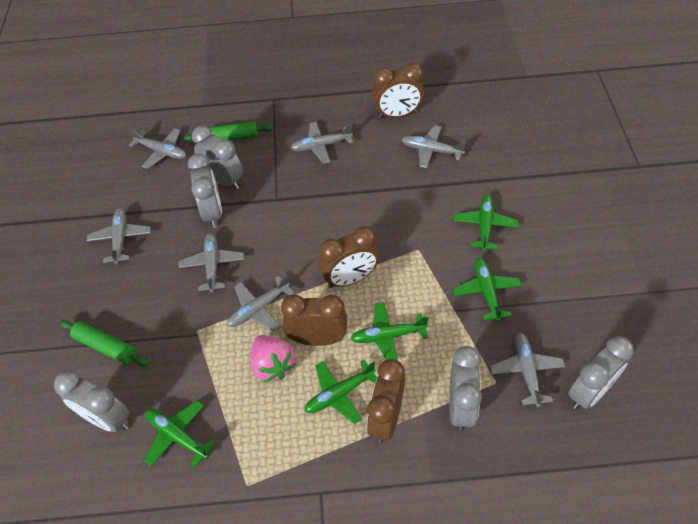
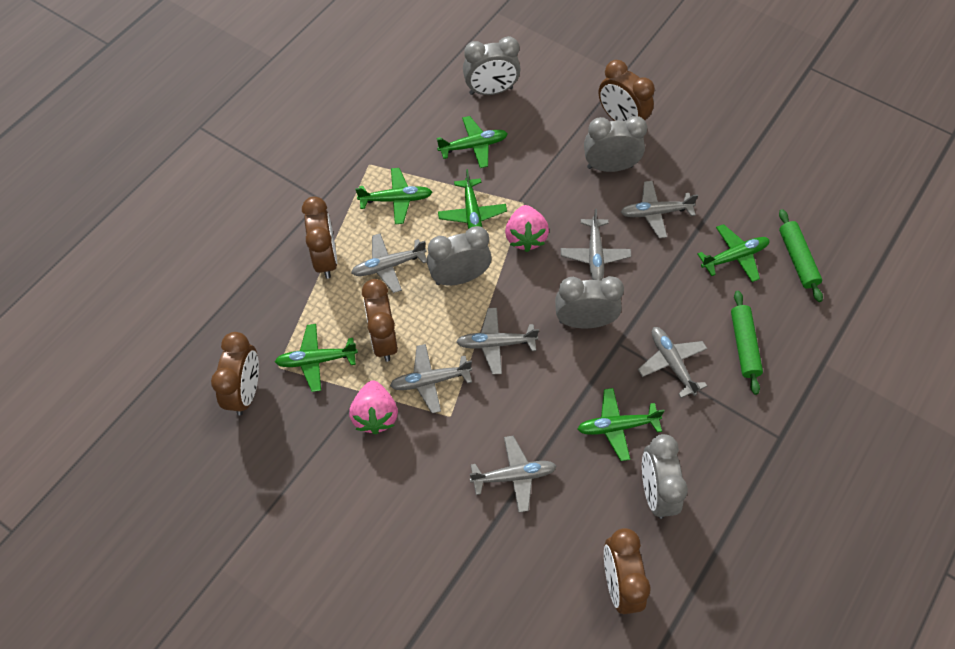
brown clock: [281,294,347,346] [319,226,379,288] [367,359,405,443] [372,63,424,118] = 4 -> [211,332,259,416] [302,196,337,279] [362,279,398,362] [598,60,655,121] [604,528,651,614] = 5
green plane: [144,400,215,468] [304,360,377,424] [350,302,429,361] [453,195,518,251] [453,258,522,322] = 5 -> [275,324,358,392] [355,168,432,224] [437,116,508,168] [438,169,507,229] [578,388,665,461] [698,224,770,282] = 6
pink strawberry: [251,335,296,383] = 1 -> [349,381,398,434] [505,205,549,252] = 2

